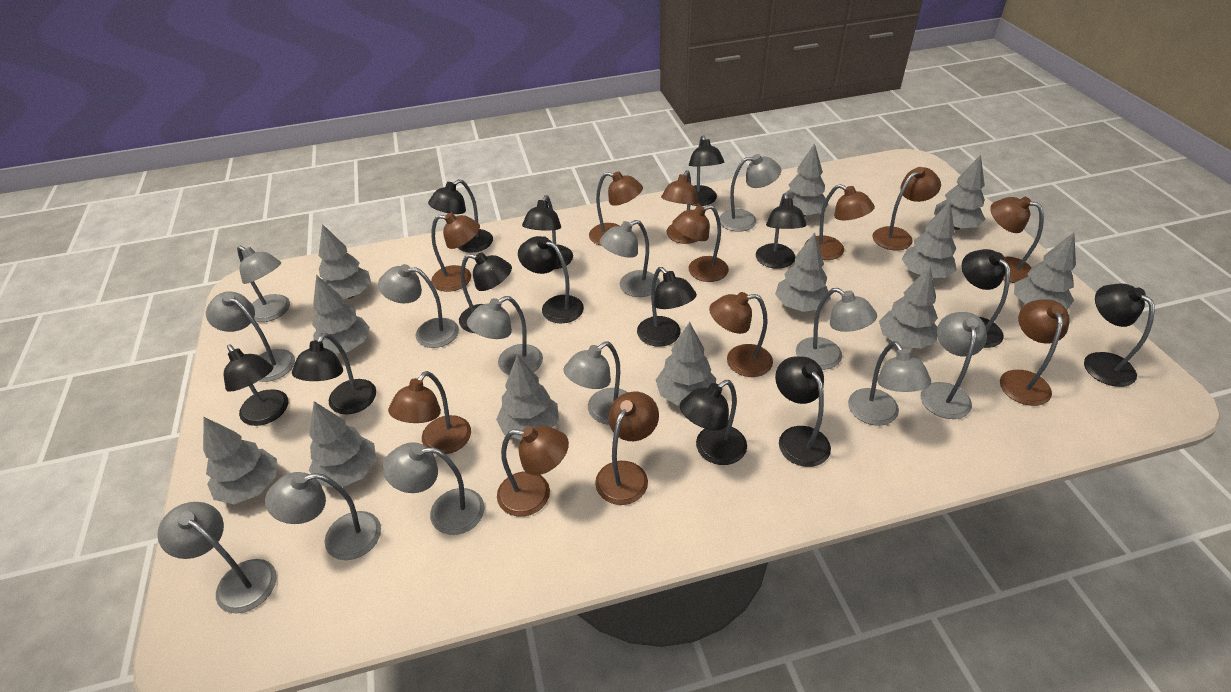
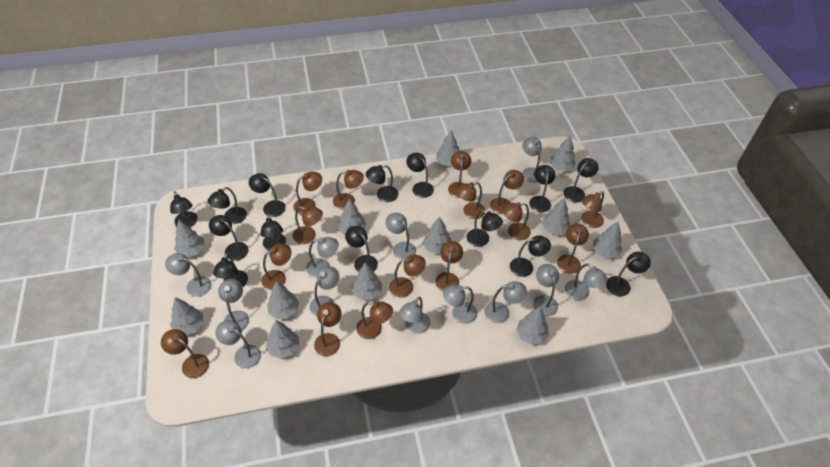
black lamp: [224,344,288,426] [292,333,376,414] [428,179,493,253] [459,252,512,333] [518,236,584,323] [522,195,573,269] [637,267,697,347] [680,380,747,465] [689,135,724,206] [756,193,807,269] [775,356,831,467] [962,249,1010,348] [1084,284,1155,387] = 13 -> [170,191,198,227] [208,187,247,224] [209,215,249,261] [213,253,248,287] [249,173,286,217] [260,214,286,250] [345,226,378,272] [366,165,398,202] [406,153,434,198] [466,210,503,247] [510,235,551,277] [529,165,555,212] [564,158,599,202] [606,252,651,296] = 14
brown lamp: [388,371,471,454] [431,213,480,292] [497,426,569,517] [589,171,643,246] [595,392,659,505] [661,170,699,244] [672,205,729,282] [709,292,773,377] [805,184,875,260] [872,167,941,251] [990,197,1044,283] [1000,299,1070,406] = 12 -> [161,329,209,378] [261,244,292,290] [293,206,323,244] [294,171,322,215] [314,302,342,356] [333,170,364,209] [356,301,393,339] [389,254,426,298] [435,241,463,291] [448,151,471,198] [456,182,485,219] [490,170,524,214] [502,202,531,240] [557,224,589,274] [581,191,604,228] = 15
grey lamp: [157,502,277,613] [206,292,295,382] [237,245,290,322] [265,472,381,560] [378,264,459,348] [383,442,485,535] [467,296,543,375] [563,342,628,425] [600,220,660,297] [719,154,781,232] [796,288,877,370] [848,341,931,426] [921,312,987,419] = 13 -> [165,253,212,297] [215,320,261,368] [218,279,249,331] [306,237,339,278] [310,266,339,316] [385,213,416,260] [399,297,430,334] [443,285,477,324] [484,281,527,323] [522,137,542,183] [533,264,559,316] [565,264,608,300] = 12

